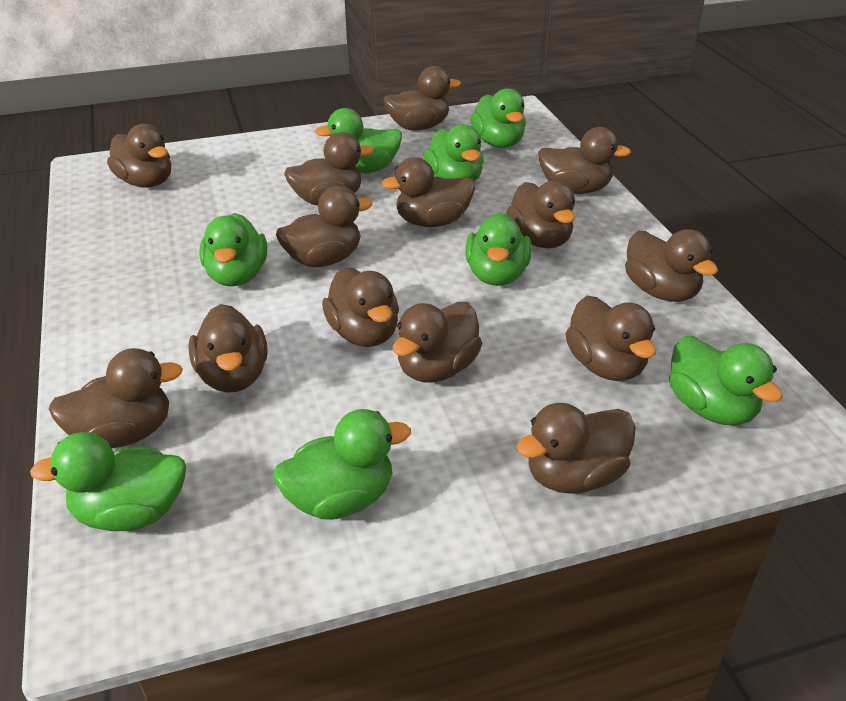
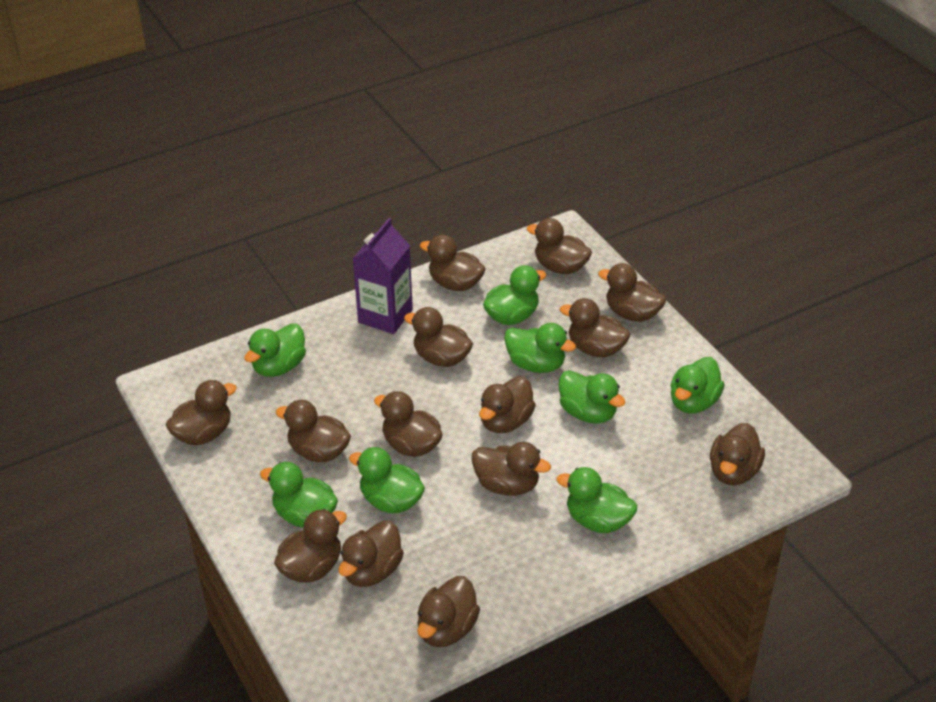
purple carton: none = 0 -> [353,218,413,334] = 1

